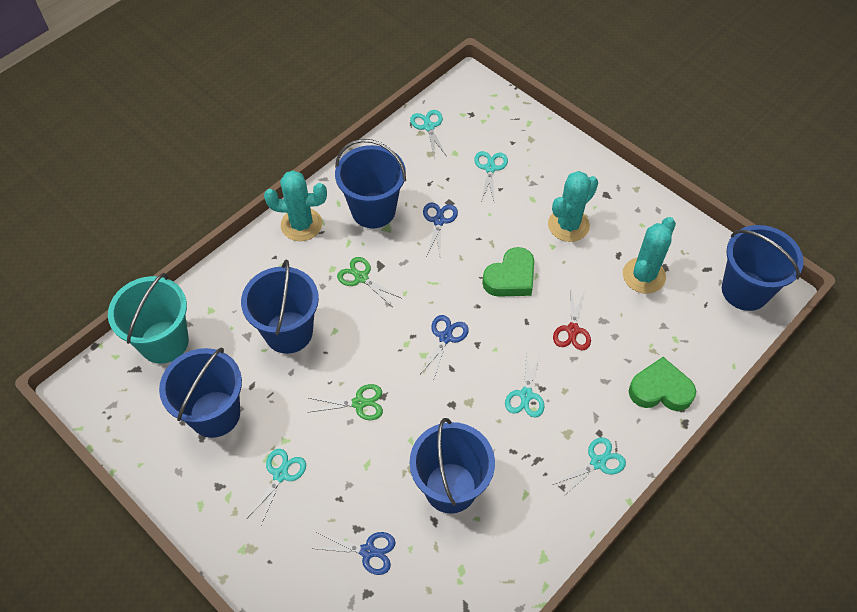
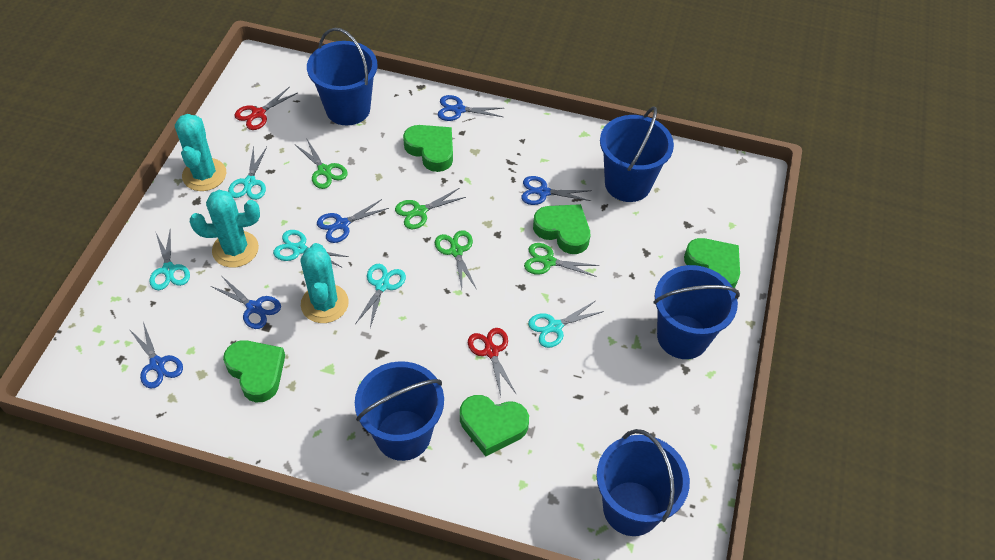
blue scissors: [312,532,396,575] [420,315,469,381] [423,203,458,255] = 3 -> [128,322,183,389] [211,277,281,329] [317,199,389,243] [438,95,503,121] [521,176,592,205] = 5
green heart: [482,247,534,297] [629,357,696,411] = 2 -> [223,340,285,402] [403,125,453,172] [460,395,529,456] [533,204,590,254] [684,238,740,288] = 5
green scissors: [309,384,383,420] [337,257,401,307] = 2 -> [296,138,348,189] [395,188,466,229] [435,230,476,289] [524,243,600,277] = 4
red scissors: [553,290,591,351] = 1 -> [234,87,297,130] [468,328,516,396] = 2
turquoise bucket: [108,273,189,364] = 1 -> none = 0

